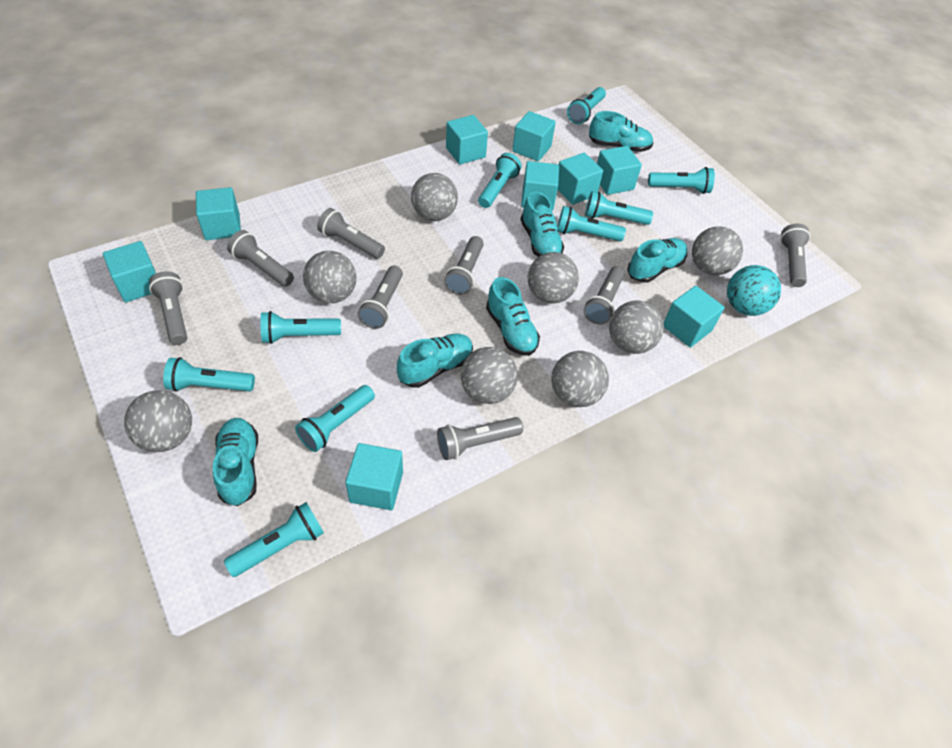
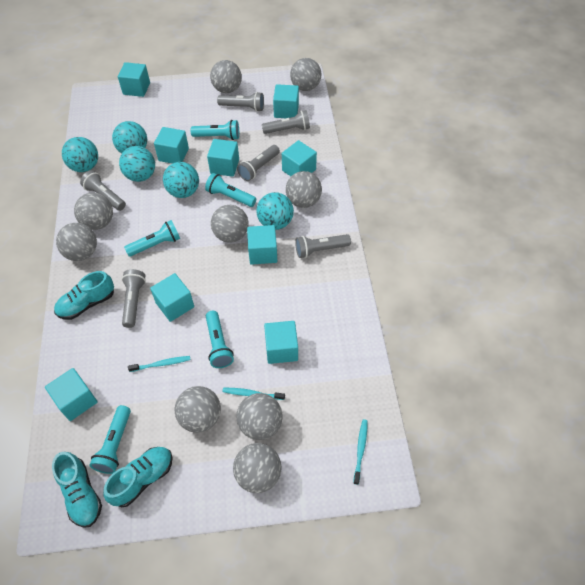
grey ball: [124,390,192,452] [303,251,356,303] [411,173,458,221] [461,347,518,404] [528,252,579,304] [551,351,609,407] [609,300,664,354] [692,226,743,275] = 8 -> [56,223,97,261] [74,193,113,230] [175,386,221,433] [210,60,242,93] [211,205,249,243] [233,443,282,493] [236,393,283,440] [286,171,322,208] [290,58,321,91] = 9
grey flashlight: [149,271,187,345] [227,230,294,287] [317,208,385,259] [357,265,403,329] [437,417,523,460] [444,236,484,295] [583,266,625,325] [780,224,811,287] = 8 -> [80,170,126,211] [122,269,146,328] [217,92,264,112] [237,145,280,181] [262,110,310,134] [295,234,351,258] = 6
turquoise ball: [727,265,781,316] = 1 -> [62,137,98,172] [112,121,147,153] [119,146,155,182] [163,162,199,198] [256,192,294,230] = 5
turquoise flashlight: [163,357,255,392] [224,502,324,577] [260,311,341,344] [295,385,375,452] [478,153,522,208] [557,206,626,241] [567,87,606,124] [585,191,653,225] [648,167,715,194] = 9 -> [89,405,131,474] [124,220,180,257] [191,120,239,140] [205,173,256,207] [206,311,234,368] = 5
turquoise shoe: [213,418,258,506] [397,334,473,388] [486,277,540,356] [520,191,564,257] [589,111,653,152] [627,238,687,283] = 6 -> [52,452,102,528] [54,271,114,320] [104,447,173,508] = 3
turquoise toothbrush: none = 0 -> [128,356,190,372] [222,388,285,400] [353,419,368,485] = 3

